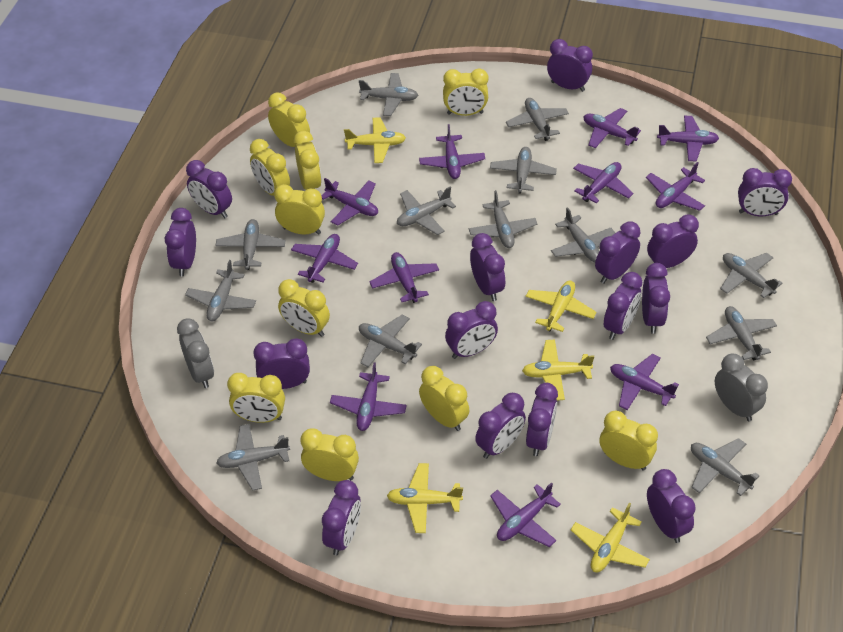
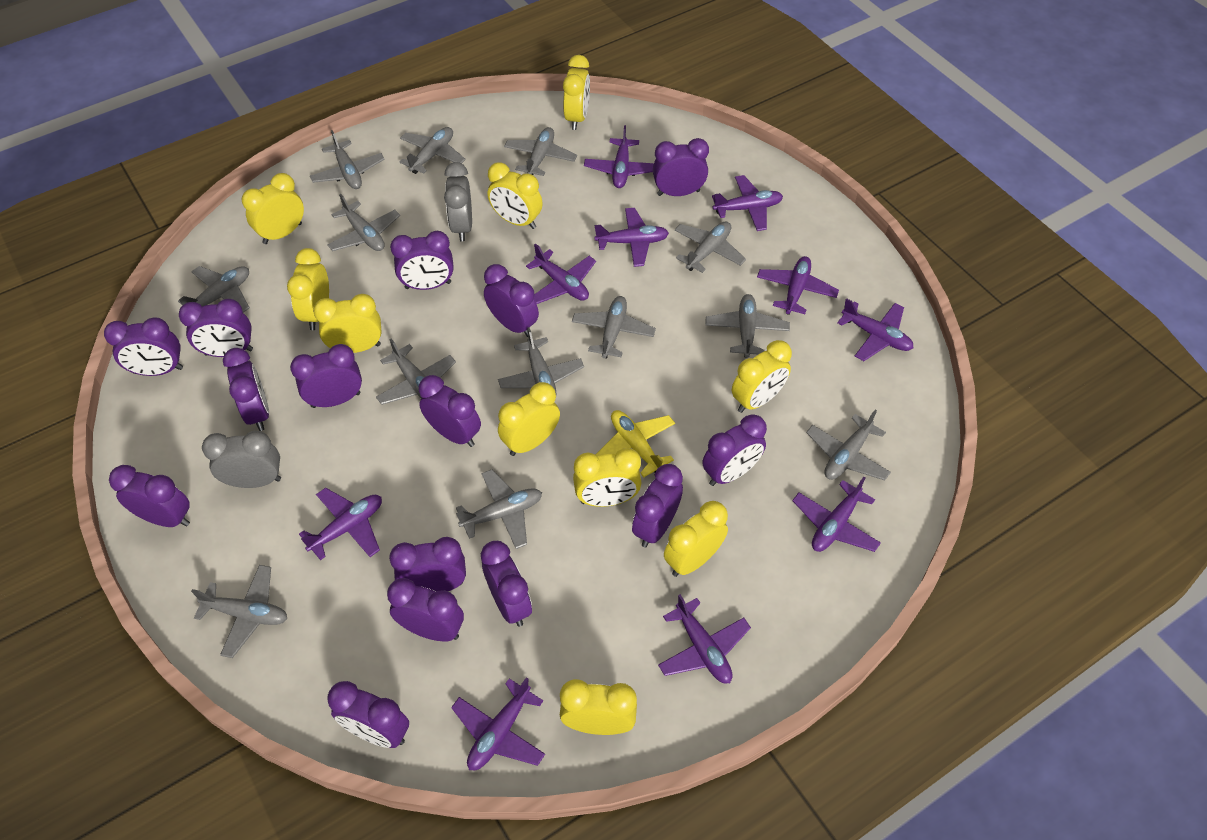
purple plane: [291,234,358,283] [322,178,378,226] [330,362,407,431] [369,252,439,303] [419,124,485,179] [490,482,561,547] [573,162,633,204] [583,108,641,148] [610,354,679,410] [646,162,705,211] [657,116,719,161] = 11 -> [299,488,382,560] [451,677,545,770] [526,244,596,304] [584,125,654,188] [595,208,669,267] [658,594,751,684] [712,175,783,231] [757,256,839,315] [792,477,881,552] [837,298,913,361] = 10
yellow plane: [344,117,406,163] [387,463,463,533] [522,340,594,400] [526,280,597,332] [571,503,650,572] = 5 -> [596,410,675,477] = 1

